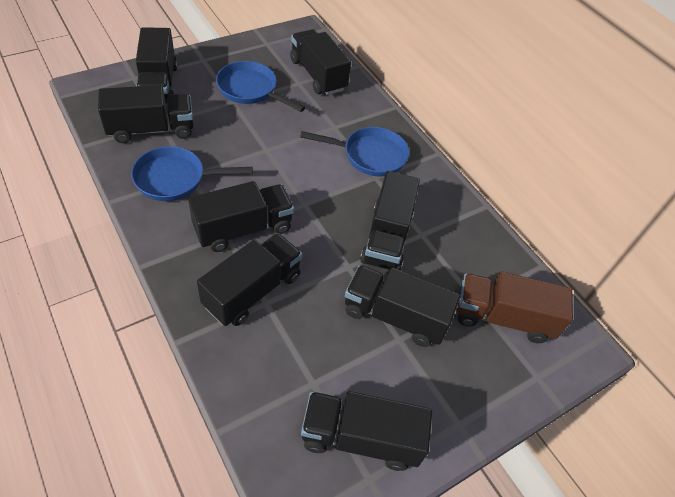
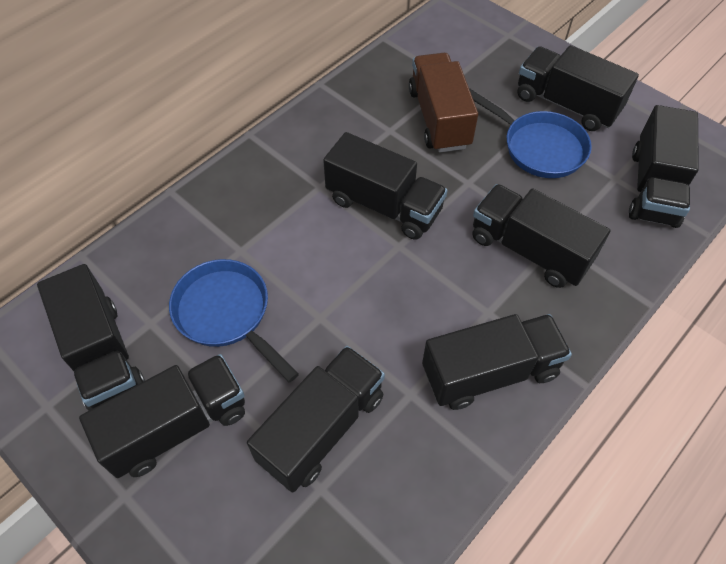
blue pan: [131,146,253,201] [216,61,305,112] [300,127,409,177] = 3 -> [169,259,299,382] [469,88,592,178] = 2

